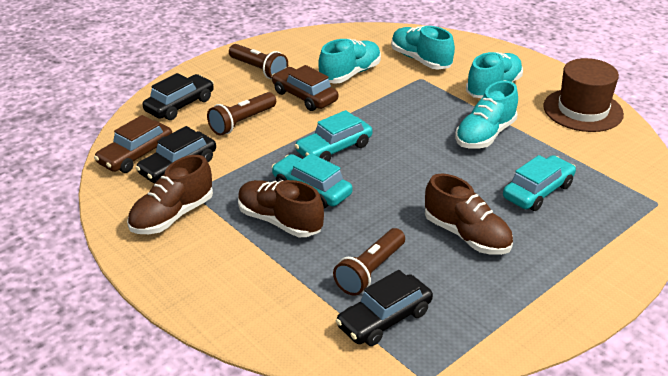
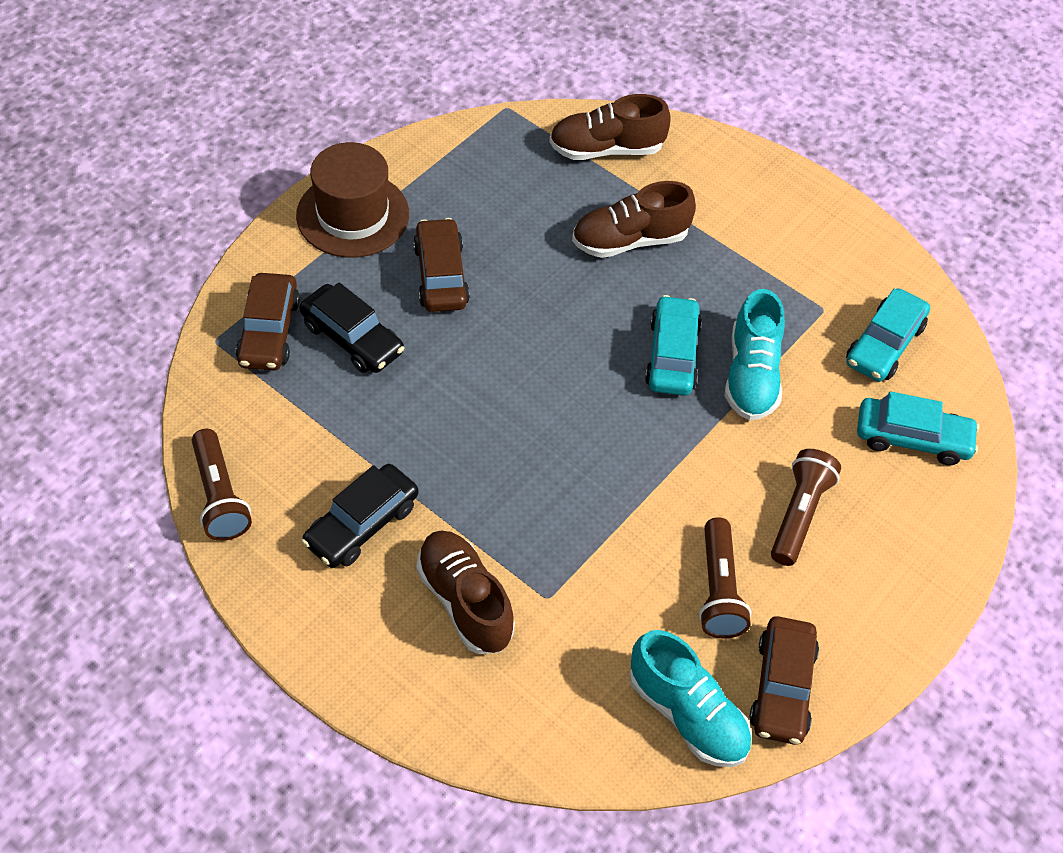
black car: [136,126,216,183] [142,73,214,120] [336,270,433,346] = 3 -> [299,282,404,373] [302,464,418,568] = 2
brown car: [94,115,172,173] [272,65,338,111] = 2 -> [236,273,300,371] [413,218,470,312] [749,616,819,745] = 3
turquoise shoe: [318,39,381,84] [391,26,455,69] [455,81,518,149] [466,52,523,98] = 4 -> [629,630,752,767] [725,289,785,420] = 2

